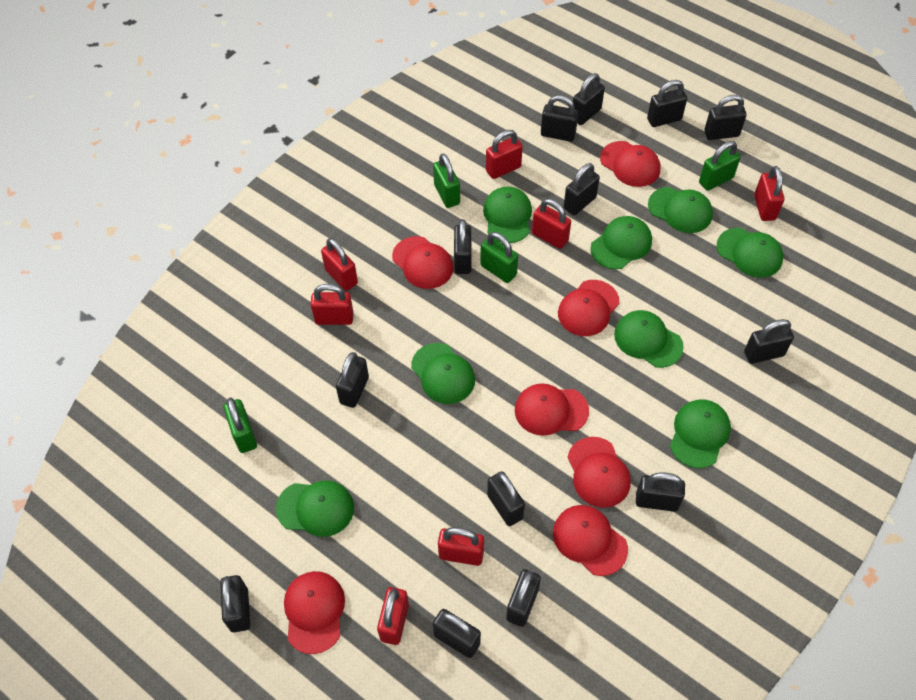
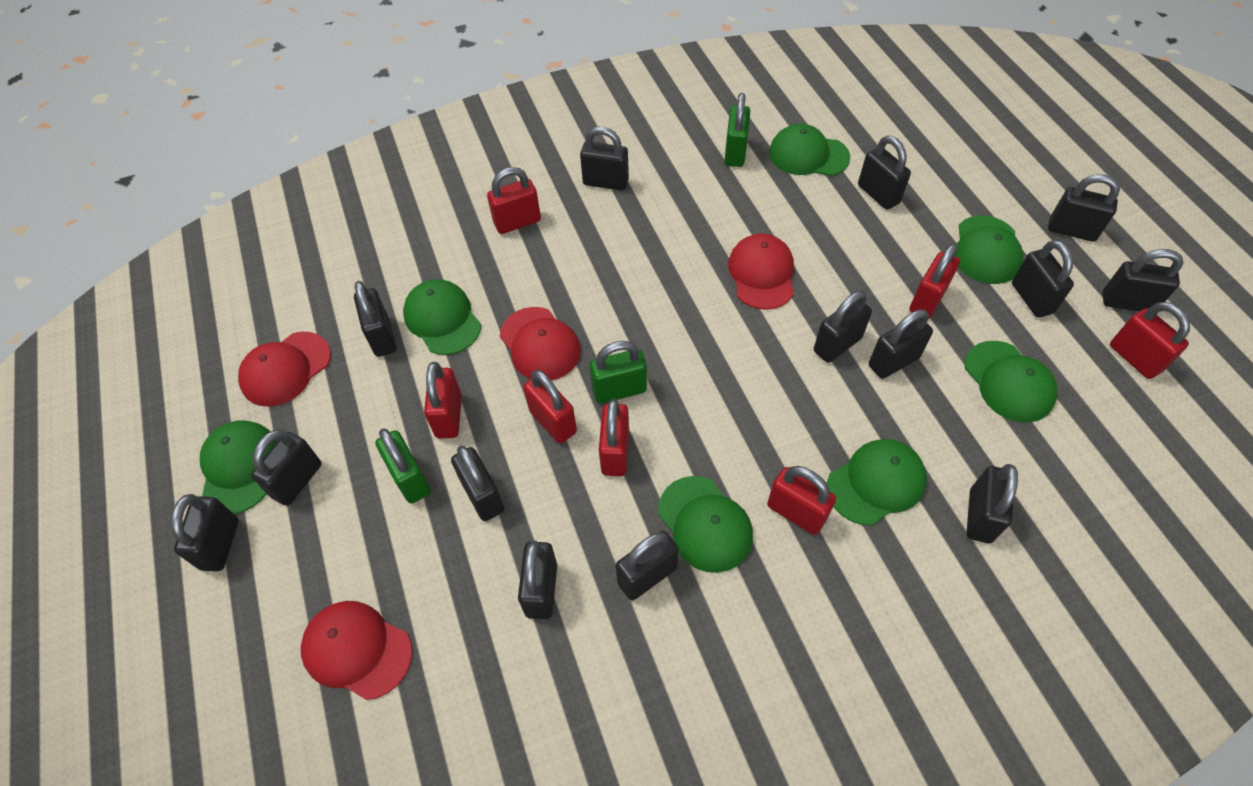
black padlock: [220,575,250,632] [336,352,369,408] [433,609,481,658] [454,219,471,274] [487,472,525,526] [506,569,541,627] [541,95,578,142] [564,163,600,215] [573,73,605,125] [636,472,685,512] [647,80,687,127] [704,95,746,140] [744,319,794,364] = 13 -> [171,494,239,571] [251,430,322,506] [354,281,397,357] [451,446,504,521] [518,541,557,619] [580,127,629,191] [616,531,679,600] [814,291,872,363] [858,136,911,210] [869,309,933,379] [966,464,1018,543] [1012,240,1074,318] [1048,174,1120,242] [1102,249,1183,311] = 14
green cap: [276,480,354,537] [411,343,475,404] [483,186,532,243] [590,216,652,269] [614,310,684,368] [648,187,713,233] [670,399,731,468] [717,228,784,278] = 8 -> [200,420,277,514] [403,279,481,355] [658,476,753,573] [769,124,850,176] [827,439,927,525] [955,215,1023,284] [965,341,1057,423] = 7
green padlock: [224,397,257,453] [433,154,460,208] [480,232,518,283] [699,141,741,191] = 4 -> [375,428,431,504] [589,341,647,404] [724,93,750,167] = 3
red cap: [284,571,345,654] [392,236,454,289] [515,383,589,436] [553,505,628,576] [558,280,619,336] [568,437,631,508] [600,141,660,187] = 7 -> [238,332,331,407] [301,601,412,700] [500,307,581,380] [728,234,794,310] = 4

